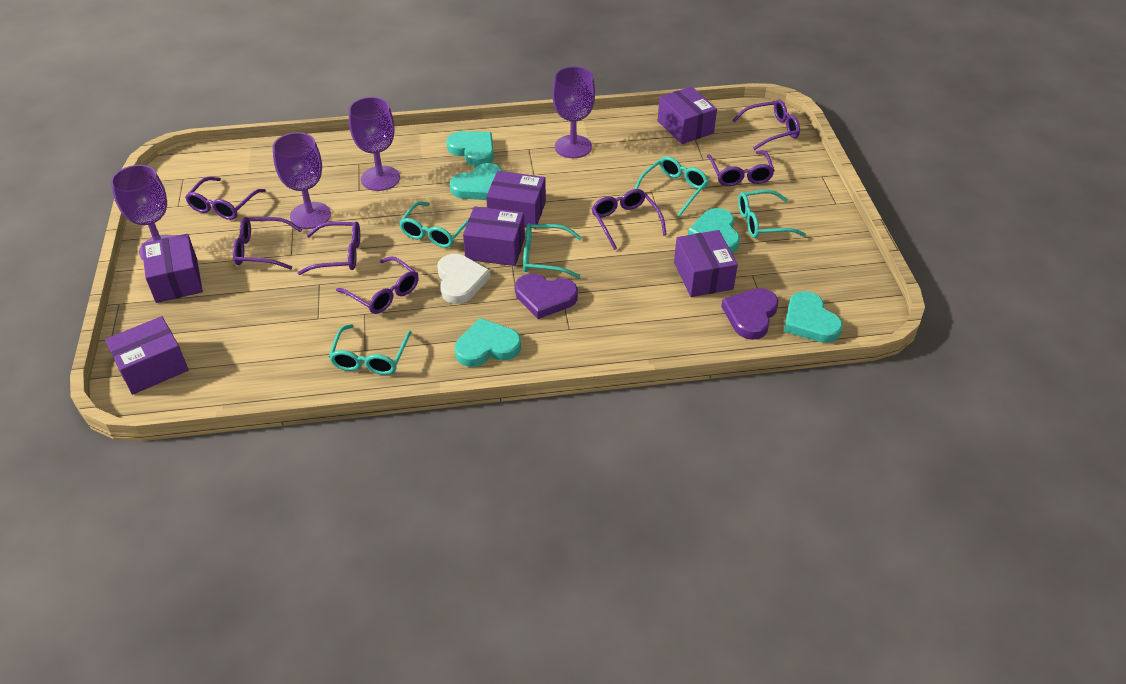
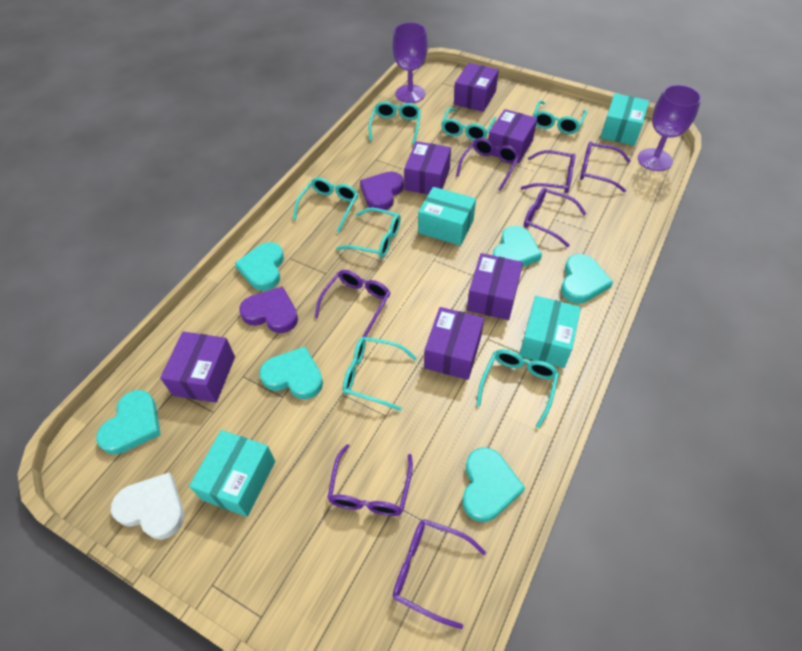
purple goblet: [111,165,174,260] [272,132,331,229] [349,97,400,191] [552,66,595,158] = 4 -> [393,22,428,103] [638,85,701,171] = 2
turquoise box: none = 0 -> [189,430,275,517] [418,187,476,246] [519,296,581,368] [600,93,649,146] = 4
turquoise glasses: [329,324,412,375] [399,202,468,248] [523,224,582,278] [635,156,709,217] [738,190,806,238] = 5 -> [293,177,358,233] [336,208,401,258] [343,337,417,411] [369,101,421,145] [441,107,496,141] [476,349,559,428] [533,100,587,134] = 7
turquoise heart: [446,131,494,167] [450,163,502,200] [455,318,521,367] [688,208,740,253] [784,291,843,343] = 5 -> [96,390,161,455] [235,242,284,291] [259,346,323,399] [462,447,525,522] [493,226,542,267] [561,254,613,304] = 6

